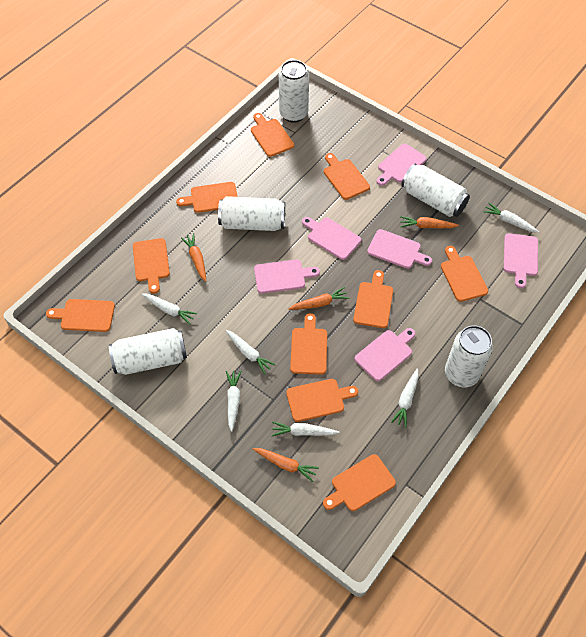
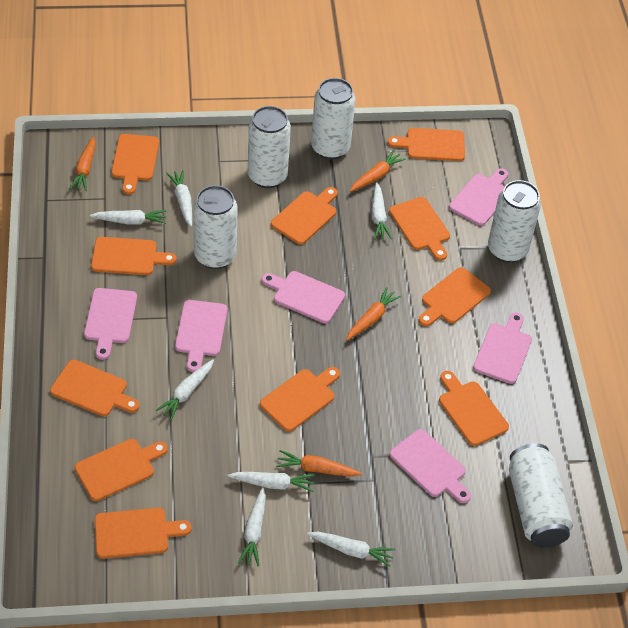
orange cutting board: [46,299,115,332] [133,238,170,294] [176,182,238,213] [251,113,294,157] [286,379,358,422] [290,313,327,375] [323,454,396,511] [324,153,370,200] [353,270,393,328] [441,246,488,302] = 10 -> [50,360,140,416] [75,439,168,501] [91,237,177,275] [95,508,192,559] [111,134,159,194] [260,367,340,432] [271,187,338,244] [388,128,465,161] [389,197,450,261] [419,267,491,326] [439,371,509,446] = 11
white carrot: [141,293,197,325] [226,330,276,374] [226,371,241,432] [271,421,340,436] [391,368,419,428] [483,203,539,233] = 6 -> [90,210,167,224] [156,359,214,420] [166,170,192,227] [228,472,315,492] [238,487,266,566] [307,532,396,567] [372,182,392,239] = 7

